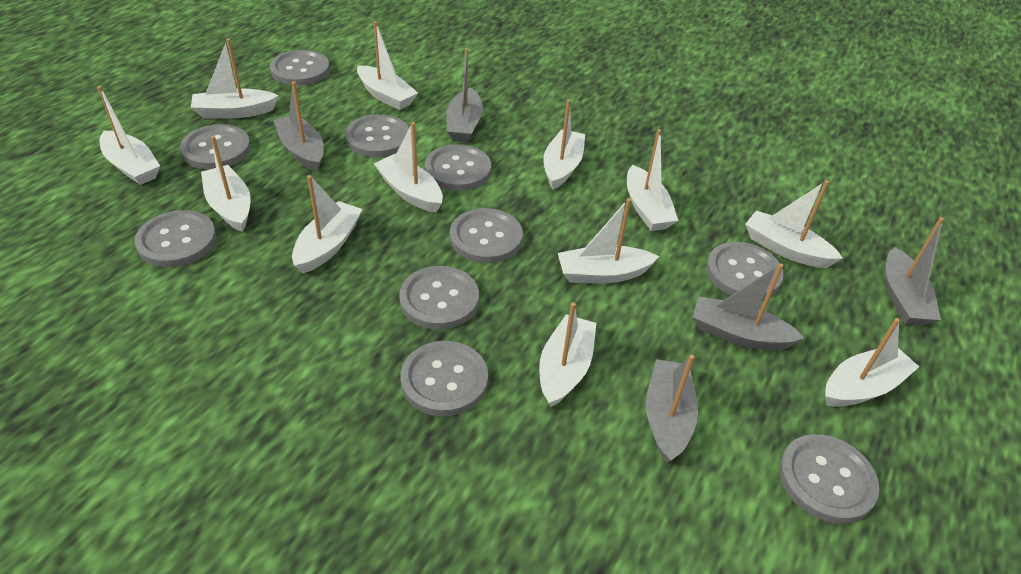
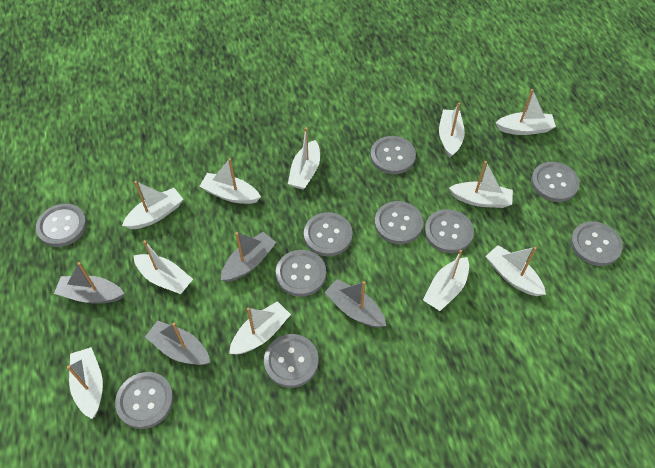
grey boat: [273,81,324,172] [446,48,483,143] [646,354,698,463] [693,263,804,350] [886,217,944,326] = 5 -> [54,262,125,304] [145,321,210,365] [221,232,276,282] [324,279,386,328] = 4
white boat: [97,86,160,185] [191,38,279,119] [201,136,251,232] [292,175,363,273] [357,21,418,110] [374,122,443,213] [539,303,596,408] [543,99,585,189] [558,198,659,283] [627,129,679,231] [745,180,843,268] [825,318,919,407] = 12 -> [67,347,103,419] [122,181,183,229] [134,240,193,294] [200,158,261,204] [229,301,291,355] [288,127,320,190] [423,250,469,311] [439,102,465,158] [449,161,513,208] [486,245,546,296] [496,89,556,135] = 11

